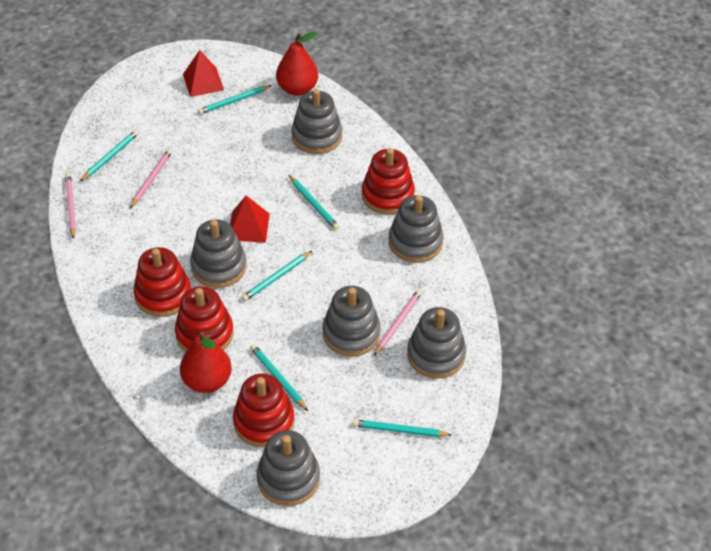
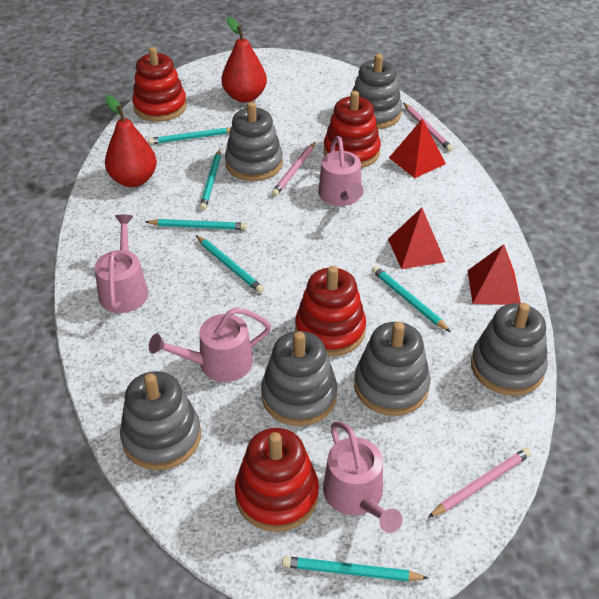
pink watering can: none = 0 -> [95,214,148,313] [149,308,271,382] [318,136,364,206] [323,421,403,533] = 4
red pyramid: [183,50,224,97] [230,195,270,242] = 2 -> [388,208,445,269] [389,118,446,178] [467,244,521,305] = 3

